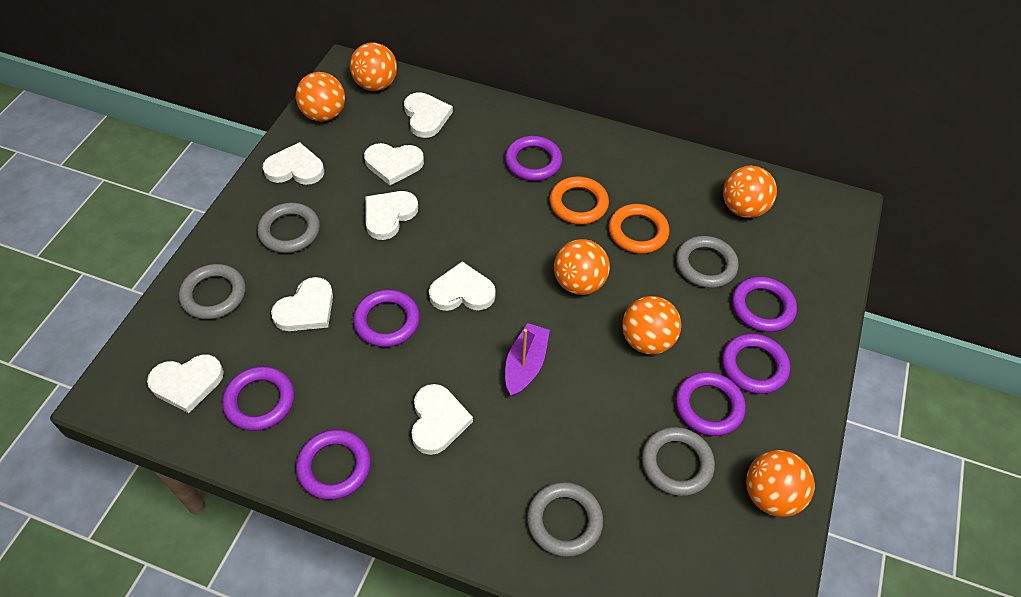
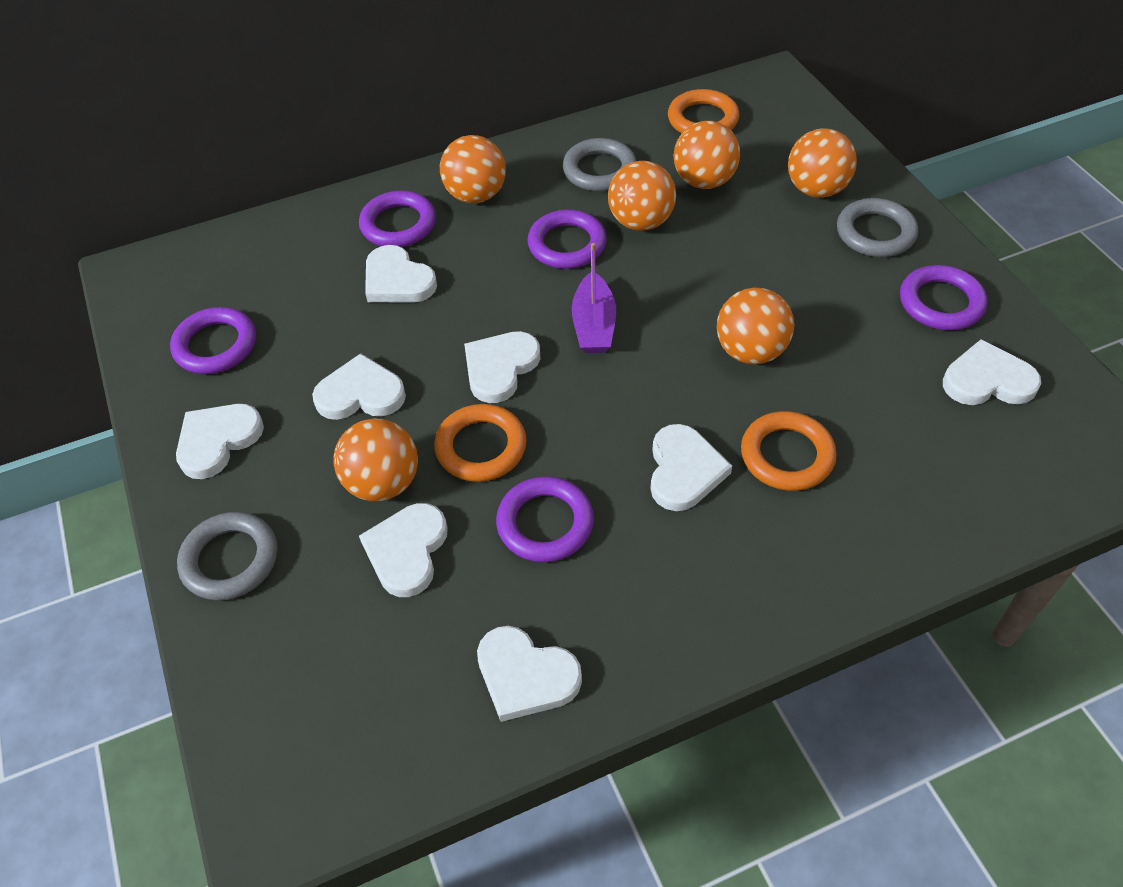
grey ring: [179,264,246,320] [257,203,320,253] [527,482,603,557] [642,427,715,496] [676,236,739,288] = 5 -> [177,512,277,601] [563,138,636,191] [837,198,918,257] = 3
orange ring: [549,177,609,224] [608,204,670,254] = 2 -> [434,404,527,482] [668,89,739,133] [741,411,837,491] = 3
purple ring: [222,366,294,431] [296,430,371,500] [353,289,420,347] [505,136,562,181] [675,372,746,436] [722,333,790,394] [732,277,797,332] = 7 -> [170,307,256,374] [359,191,436,247] [496,476,594,562] [527,210,607,269] [900,265,987,330] = 5

